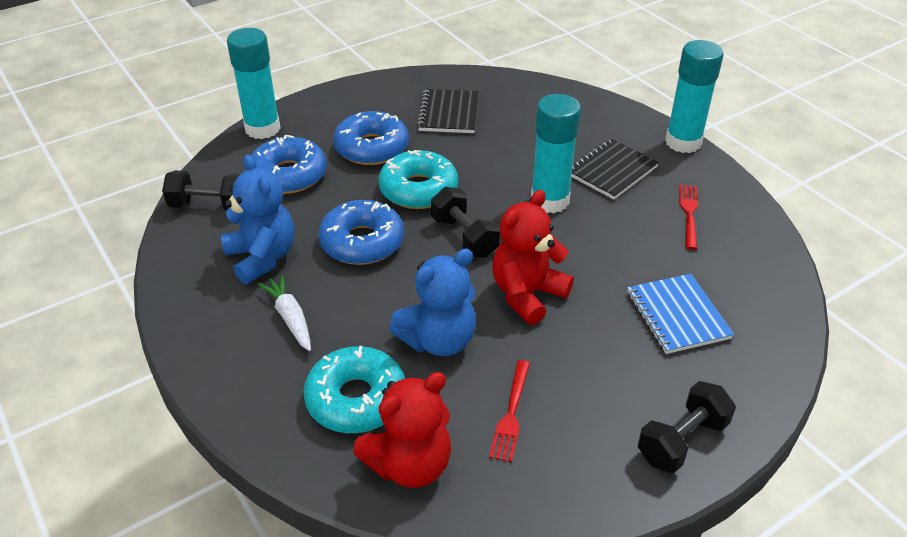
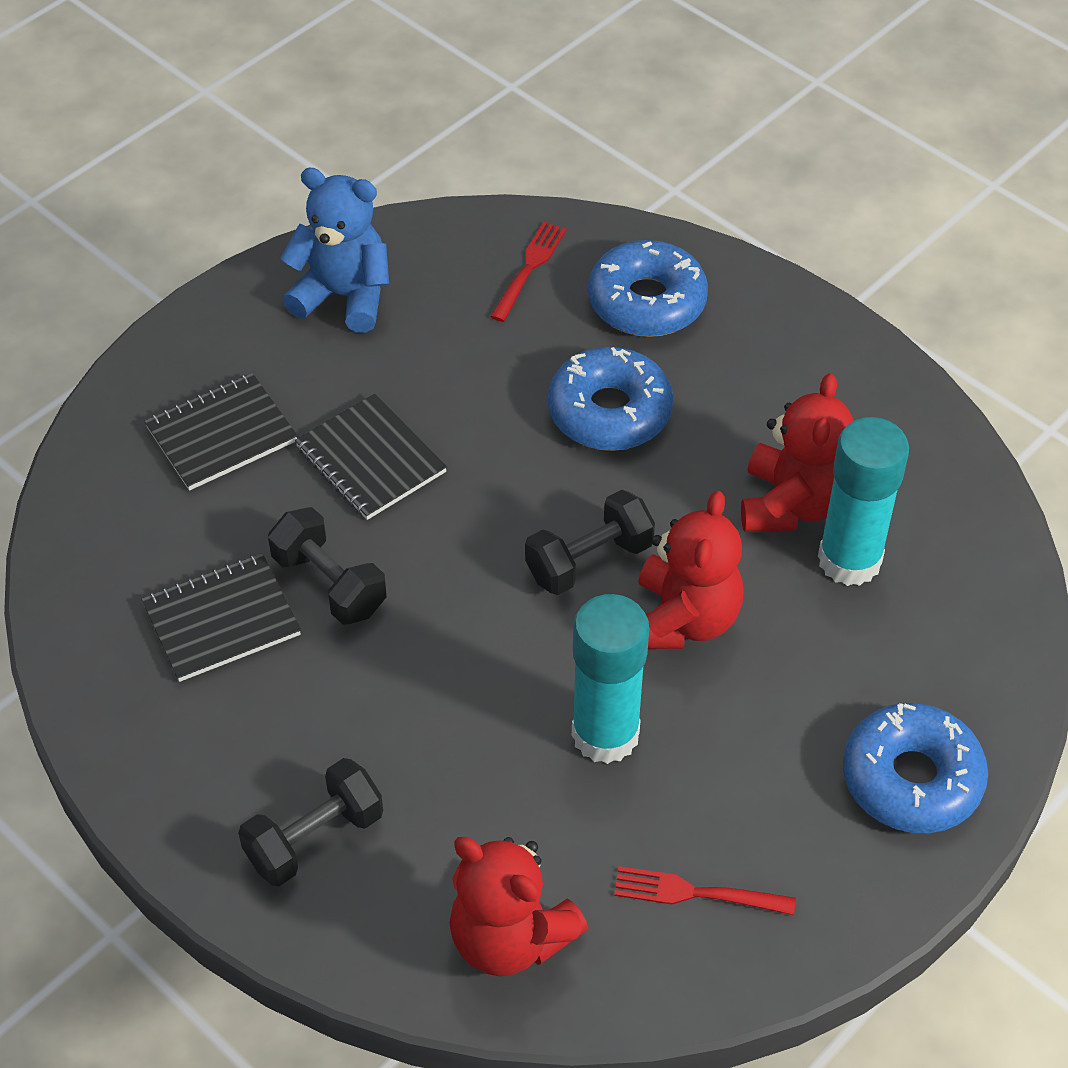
black notebook: [417,89,479,133] [572,138,659,199] = 2 -> [141,553,301,682] [144,373,298,491] [295,394,447,520] = 3
blue notebook: [627,274,734,354] = 1 -> none = 0
blue teddy bear: [221,154,294,284] [389,249,476,356] = 2 -> [280,167,389,333] = 1
red teddy bear: [353,372,451,488] [492,190,574,325] = 2 -> [449,837,588,976] [638,491,743,649] [741,373,854,532] = 3
turquoise donut: [303,346,405,433] [378,150,458,209] = 2 -> none = 0
turquoise glue stick: [227,28,281,139] [531,94,581,213] [665,40,724,153] = 3 -> [572,594,649,764] [818,417,909,586] = 2
white carrot: [258,274,311,351] = 1 -> none = 0

